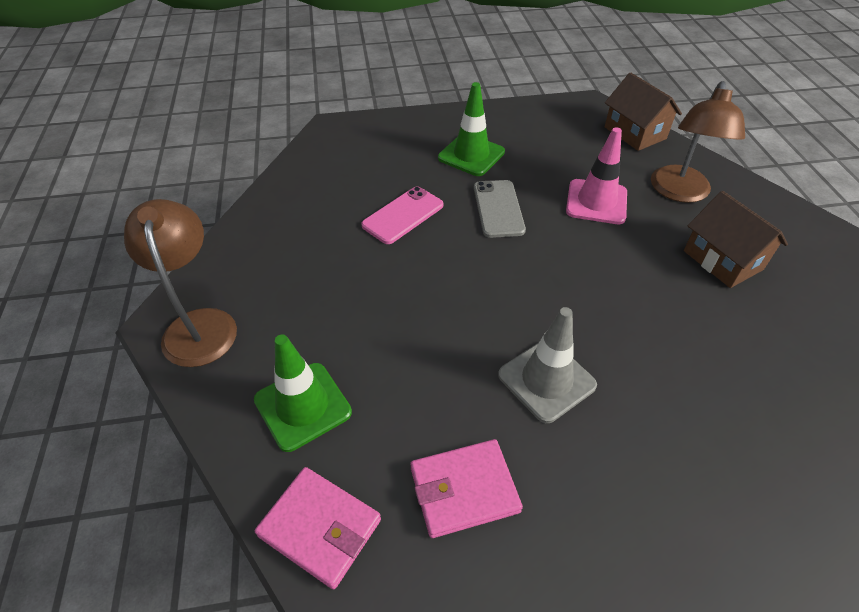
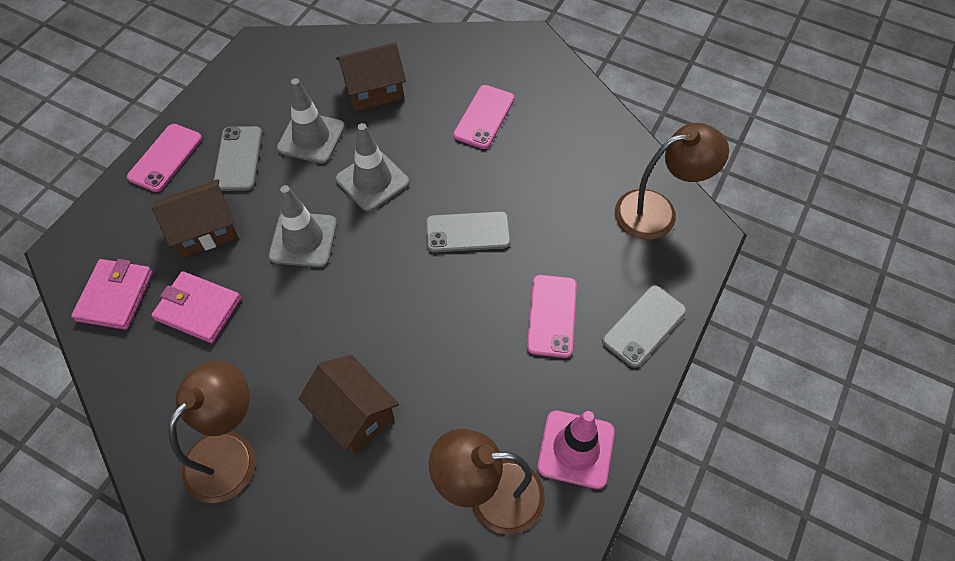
brown house: [604,72,682,151] [684,191,788,288] = 2 -> [151,179,238,258] [299,355,399,454] [336,42,406,111] = 3
brown lamp: [124,199,237,367] [651,81,745,203] = 2 -> [168,361,255,503] [429,429,545,535] [615,123,729,240] = 3
green traffic cone: [254,334,352,452] [438,82,505,176] = 2 -> none = 0
grey phone: [474,180,526,238] = 1 -> [213,126,262,191] [426,211,511,253] [602,285,686,368] = 3
grey traffic cone: [498,307,597,423] = 1 -> [269,185,337,267] [277,78,345,164] [336,123,410,212] = 3
pink phone: [361,186,444,244] = 1 -> [127,124,202,192] [453,85,515,149] [527,275,577,358] = 3

